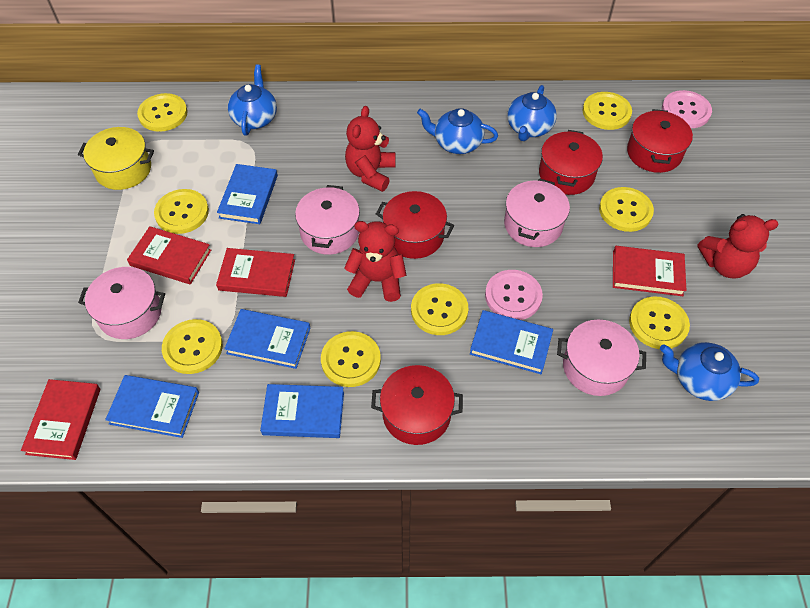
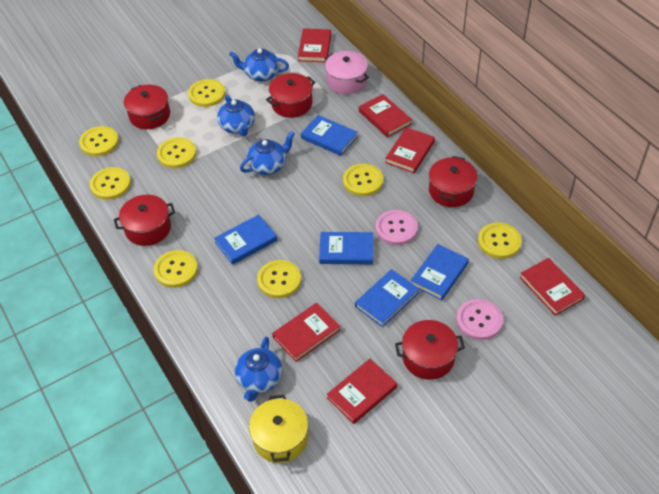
pink pot: [78,267,165,339] [295,185,360,255] [504,178,570,247] [557,320,646,396] = 4 -> [324,51,369,94] = 1
red book: [21,379,101,460] [127,226,211,285] [216,248,295,297] [613,246,687,296] = 4 -> [272,303,340,362] [298,28,331,62] [327,359,397,424] [359,94,412,137] [385,127,435,173] [520,258,585,316] = 6
red pot: [371,365,463,445] [376,191,454,259] [539,130,603,195] [627,109,693,173] = 4 -> [114,195,175,246] [124,85,170,129] [266,73,315,118] [395,320,465,380] [429,156,478,207] = 5
red teddy bear: [344,221,406,302] [345,106,395,192] [697,214,779,279] = 3 -> none = 0

